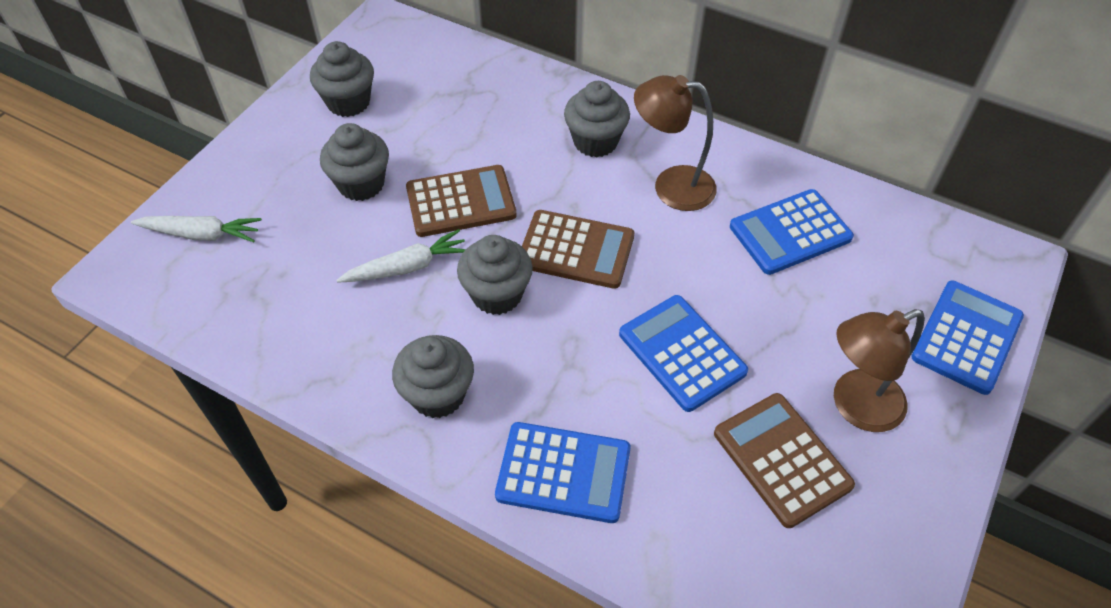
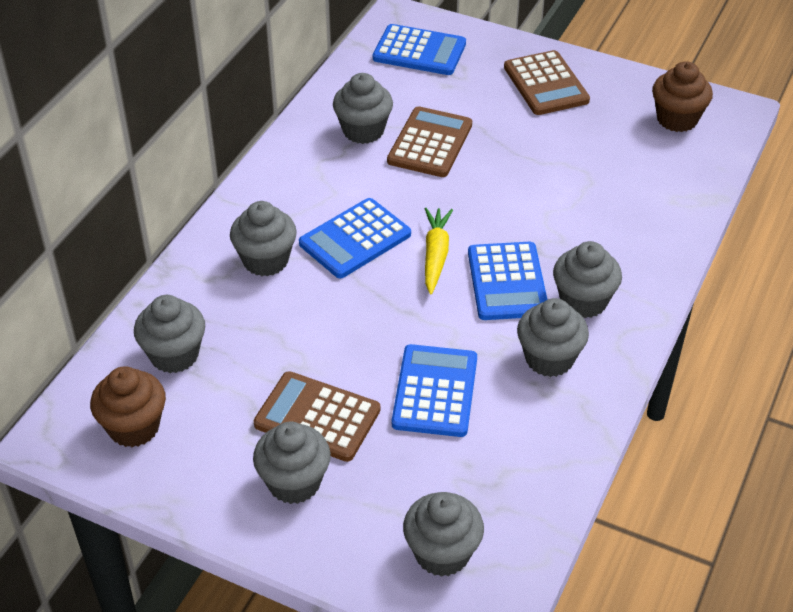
brown cupcake: none = 0 -> [90,366,166,447] [652,61,713,132] = 2
brown lamp: [634,75,717,211] [834,309,925,432] = 2 -> none = 0
grey cupcake: [310,41,374,117] [320,123,389,201] [392,335,474,418] [457,235,533,315] [564,81,630,157] = 5 -> [134,295,205,373] [230,201,297,277] [253,421,331,504] [333,73,393,144] [403,492,484,577] [517,298,589,377] [553,241,622,318] = 7
white carrot: [131,216,262,242] [337,229,466,283] = 2 -> none = 0
yellow carrot: none = 0 -> [425,208,453,295] = 1

